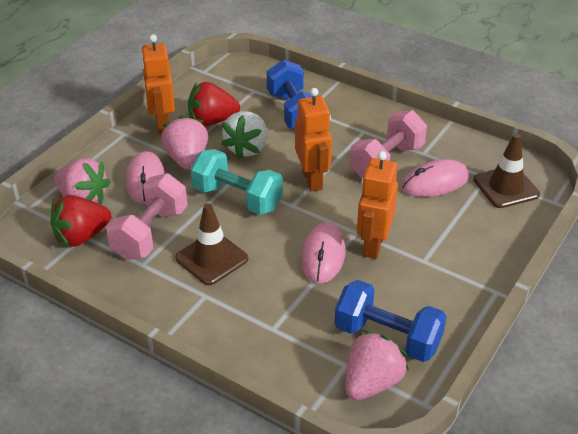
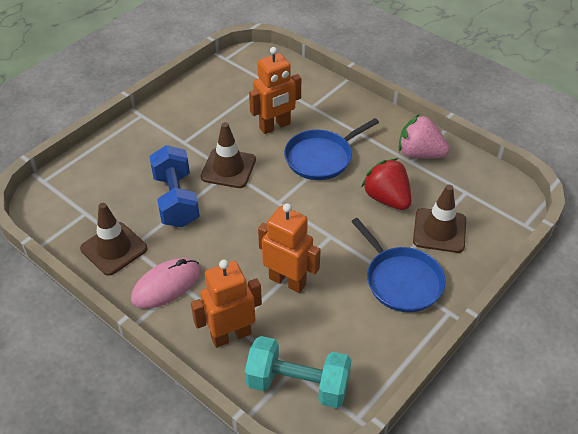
blue dumbbell: [267,60,316,129] [335,280,446,362] = 2 -> [149,145,200,227] = 1
blue pan: none = 0 -> [284,118,379,180] [351,218,446,312] = 2
brown traffic cone: [175,203,248,285] [473,133,540,208] = 2 -> [80,203,147,276] [201,122,256,188] [413,185,466,253] = 3
pink dumbbell: [106,173,188,260] [350,110,427,178] = 2 -> none = 0
pink mouse: [126,151,165,204] [301,222,346,284] [401,159,470,197] = 3 -> [131,258,201,309] = 1
pink strawberry: [54,158,110,204] [161,115,208,170] [345,330,409,400] = 3 -> [399,114,450,159] = 1
red strawberry: [50,195,111,247] [188,82,240,127] = 2 -> [362,158,411,210] = 1
white strawberry: [221,111,267,159] = 1 -> none = 0

